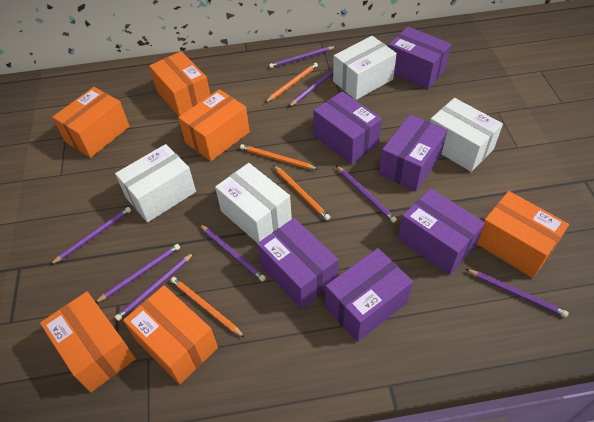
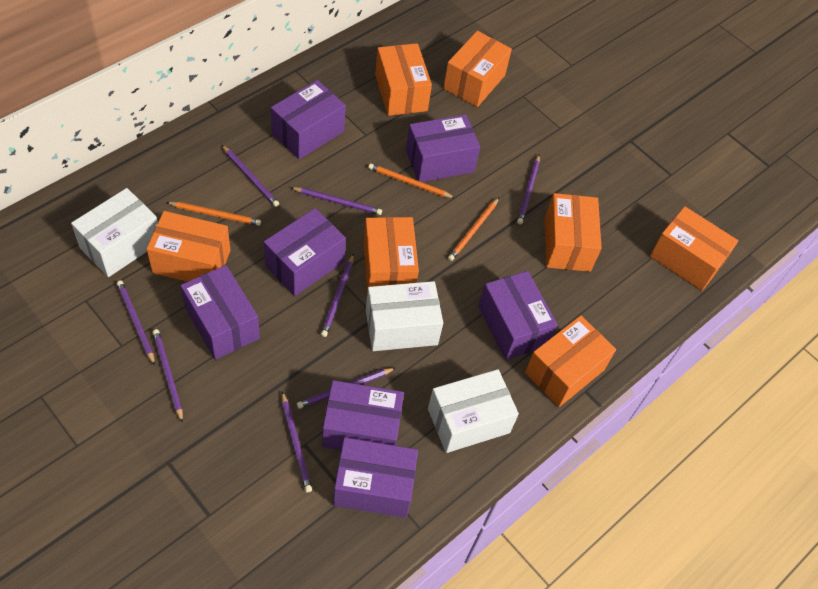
orange box: [40,292,136,393] [52,87,130,158] [123,285,218,384] [149,51,210,116] [178,89,250,161] [477,191,569,278] = 6 -> [146,211,231,282] [363,217,419,292] [375,43,432,116] [443,31,512,107] [525,315,616,407] [545,193,602,272] [650,206,738,291] = 7
orange pencil: [171,277,245,338] [240,144,318,170] [265,63,318,103] [273,165,330,220] = 4 -> [166,202,261,226] [368,164,455,198] [448,198,499,261] = 3
purple box: [257,218,338,309] [313,91,382,164] [325,248,413,342] [379,114,448,192] [388,26,451,89] [398,188,485,275] = 6 -> [181,265,260,360] [264,208,346,296] [271,80,346,159] [322,380,404,450] [333,437,418,518] [406,114,480,182] [478,271,558,360] = 7
white box: [115,144,196,223] [215,163,292,243] [333,36,397,100] [430,98,503,172] = 4 -> [71,188,158,277] [366,281,443,351] [428,369,519,453] = 3

